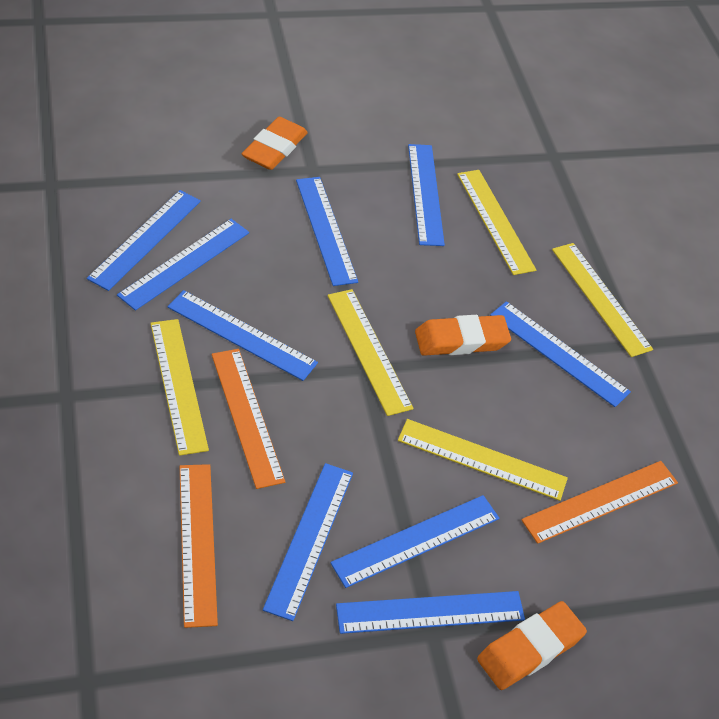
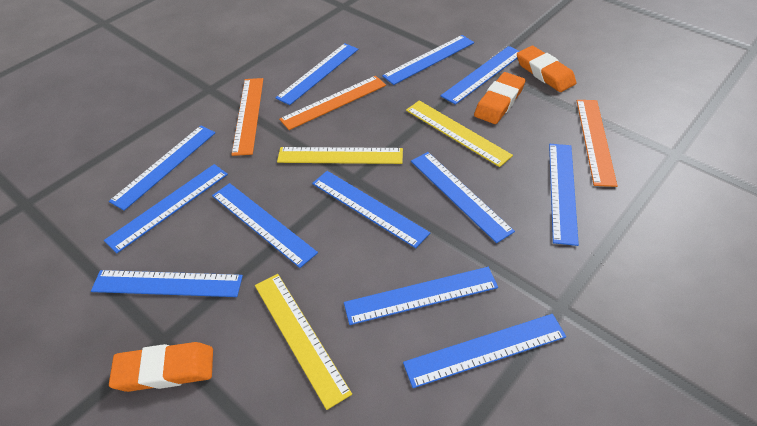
blue ruler: [87,190,201,291] [117,219,249,311] [167,290,318,381] [263,463,353,621] [296,177,358,286] [330,495,499,588] [336,591,525,634] [408,144,445,246] [490,301,631,407] = 9 -> [91,270,243,297] [104,164,228,253] [109,125,215,211] [212,183,318,268] [275,43,358,105] [312,171,430,248] [344,267,498,325] [382,35,474,85] [403,314,566,388] [411,152,515,243] [441,46,519,105] [549,144,579,246] = 12
yellow ruler: [150,319,209,456] [328,289,413,416] [398,419,568,501] [457,170,536,275] [552,243,653,357] = 5 -> [255,274,352,410] [277,147,403,164] [406,100,513,167] = 3

